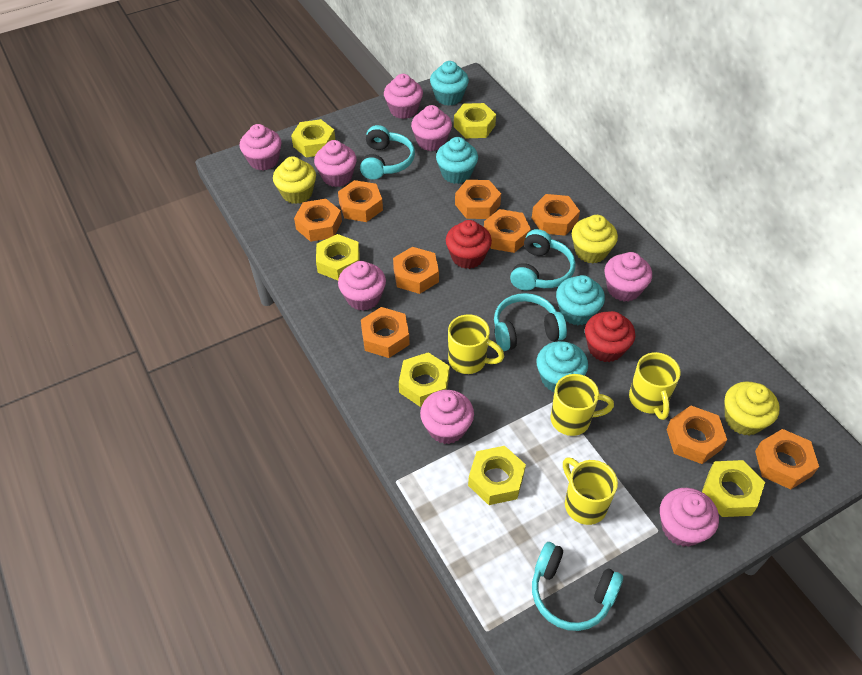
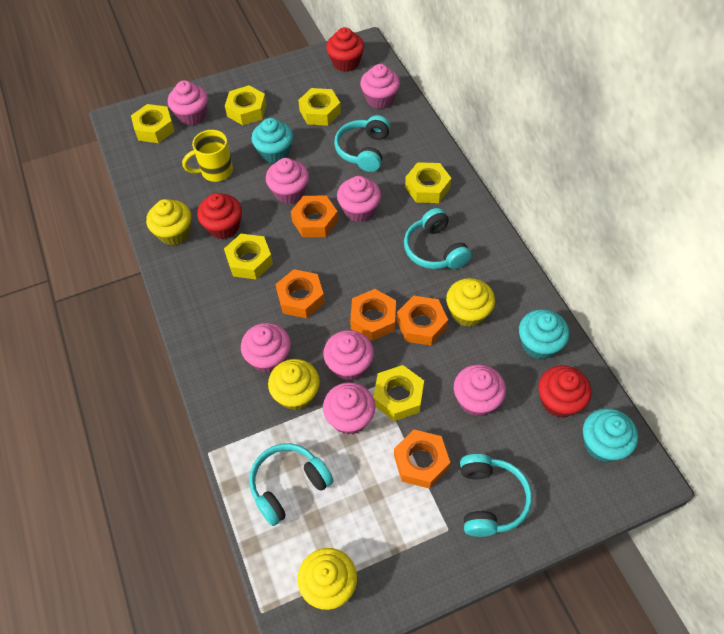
orange nut: [294,199,342,242] [338,180,383,222] [361,307,410,358] [393,247,439,294] [455,180,501,219] [484,209,531,253] [532,194,580,236] [666,406,727,464] [755,429,819,489] = 9 -> [276,269,325,318] [291,196,338,237] [350,289,396,341] [394,430,450,489] [397,296,448,346] = 5
red cupcake: [446,220,492,269] [585,311,635,362] = 2 -> [197,193,242,239] [326,27,364,72] [538,365,592,418] = 3
turquoise cupcake: [430,61,469,106] [436,137,478,184] [536,341,588,392] [556,275,605,325] = 4 -> [251,118,293,163] [519,309,569,360] [583,408,638,462] = 3
yellow cupcake: [273,156,316,204] [572,215,618,263] [724,381,780,436] = 3 -> [146,199,191,246] [268,359,320,410] [297,548,357,610] [446,278,495,327] = 4
yellow mug: [448,314,504,374] [551,374,614,436] [563,457,618,525] [629,352,681,420] = 4 -> [182,130,233,182] = 1

